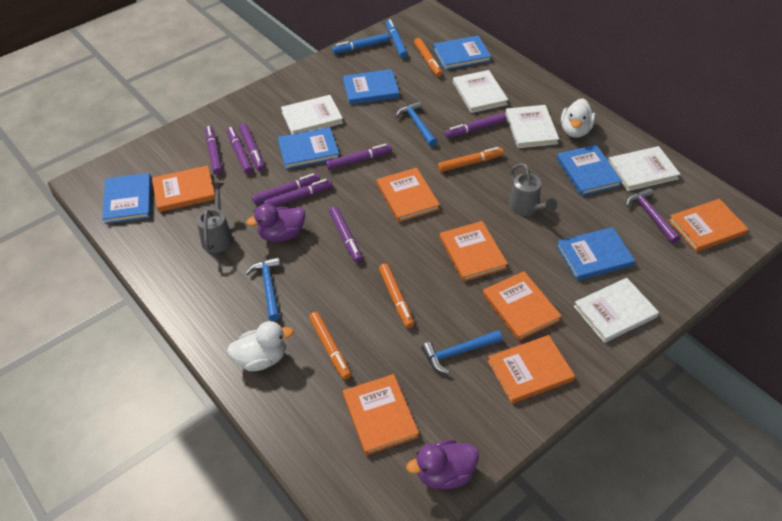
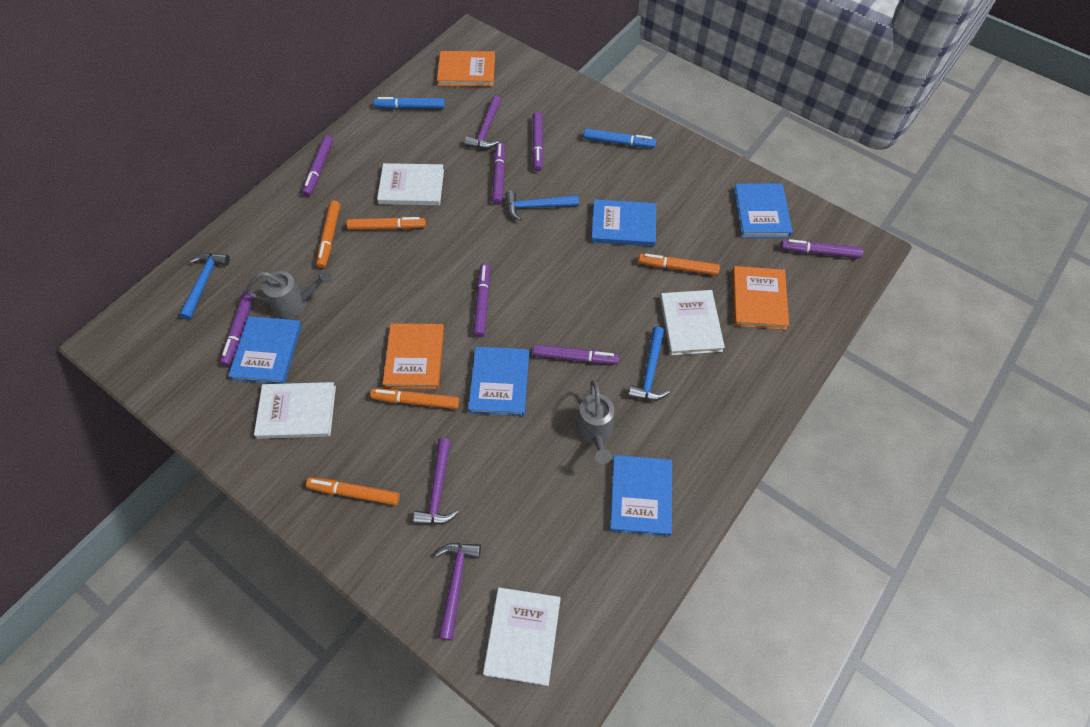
blue book: [102,173,151,224] [277,127,339,169] [343,69,400,104] [433,36,491,70] [557,145,622,196] [557,227,635,281] = 6 -> [228,316,302,384] [468,347,529,416] [591,199,656,246] [610,455,672,536] [734,183,793,238] = 5
orange book: [152,165,215,212] [343,374,419,456] [377,168,440,222] [439,221,508,282] [483,271,562,341] [488,335,575,404] [668,199,749,252] = 7 -> [383,323,444,389] [437,51,495,86] [732,266,789,330] = 3
orange marker: [309,312,351,380] [379,263,414,328] [414,38,443,77] [438,147,503,172] = 4 -> [306,477,400,505] [316,201,340,268] [346,217,426,230] [370,389,460,409] [638,254,720,275] = 5
purple duck: [246,204,305,242] [406,440,479,489] = 2 -> none = 0
purple hammer: [626,188,680,243] = 1 -> [413,438,459,525] [434,543,481,641] [464,96,501,149] = 3
purple marker: [205,126,222,175] [227,127,253,174] [239,124,265,171] [252,173,320,205] [264,179,332,207] [326,144,392,170] [329,206,363,263] [445,113,506,138] = 8 -> [220,290,255,366] [302,135,333,197] [473,263,490,337] [492,143,505,205] [532,112,544,171] [533,344,619,364] [780,239,863,258] = 7
white book: [281,95,343,134] [453,70,508,113] [505,105,559,148] [574,278,659,343] [608,146,680,191] = 5 -> [254,382,336,439] [377,163,444,206] [483,587,561,686] [660,290,725,355] = 4
white duck: [227,321,294,371] [561,98,596,138] = 2 -> none = 0

